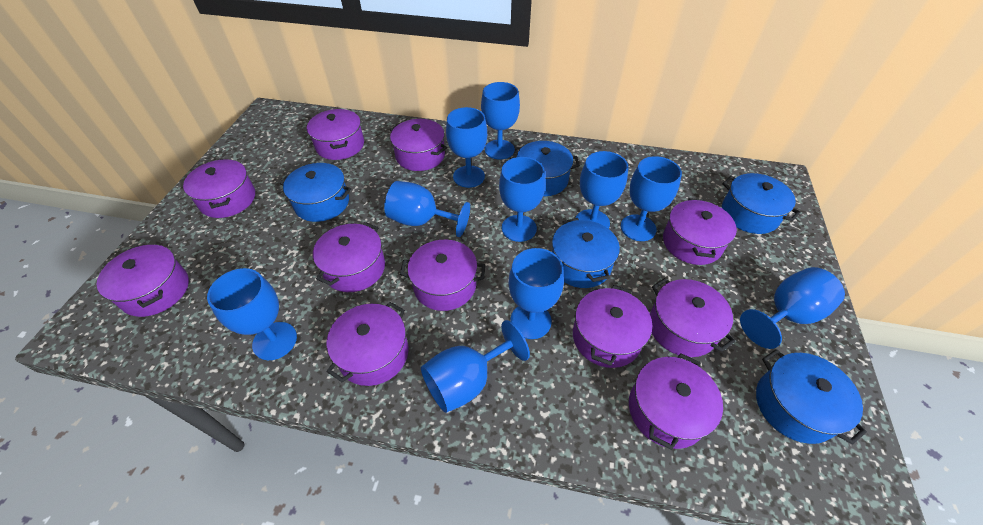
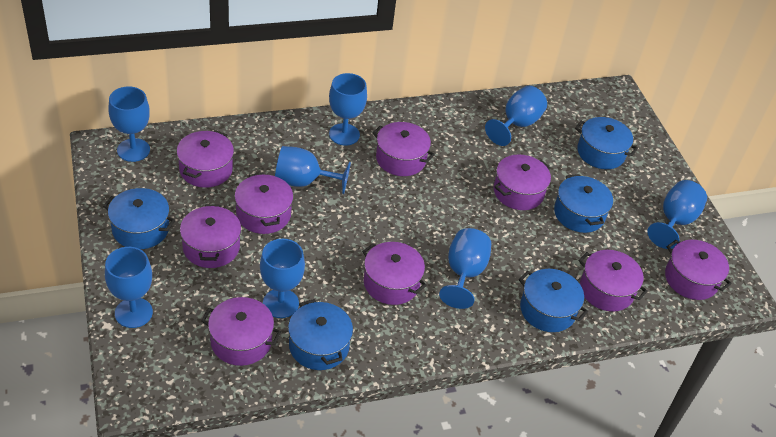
blue goblet: [207,268,297,360] [384,181,470,237] [421,320,530,413] [446,107,487,188] [481,82,520,160] [499,157,545,242] [509,248,564,339] [576,151,628,229] [621,156,682,241] [740,267,845,349] = 10 -> [105,247,153,328] [108,86,150,162] [260,239,305,318] [275,146,351,194] [329,73,367,146] [439,228,491,309] [485,86,547,146] [647,180,707,249] = 8
purple pot: [97,245,189,317] [183,159,255,218] [307,109,364,160] [313,222,385,292] [326,302,408,386] [390,119,447,171] [400,240,485,311] [573,285,652,368] [629,353,723,450] [650,278,735,357] [663,198,737,265] = 11 -> [177,130,234,188] [180,204,241,268] [201,297,281,366] [234,173,293,234] [362,242,427,305] [372,122,435,176] [494,154,551,210] [579,250,648,312] [665,240,732,300] = 9

